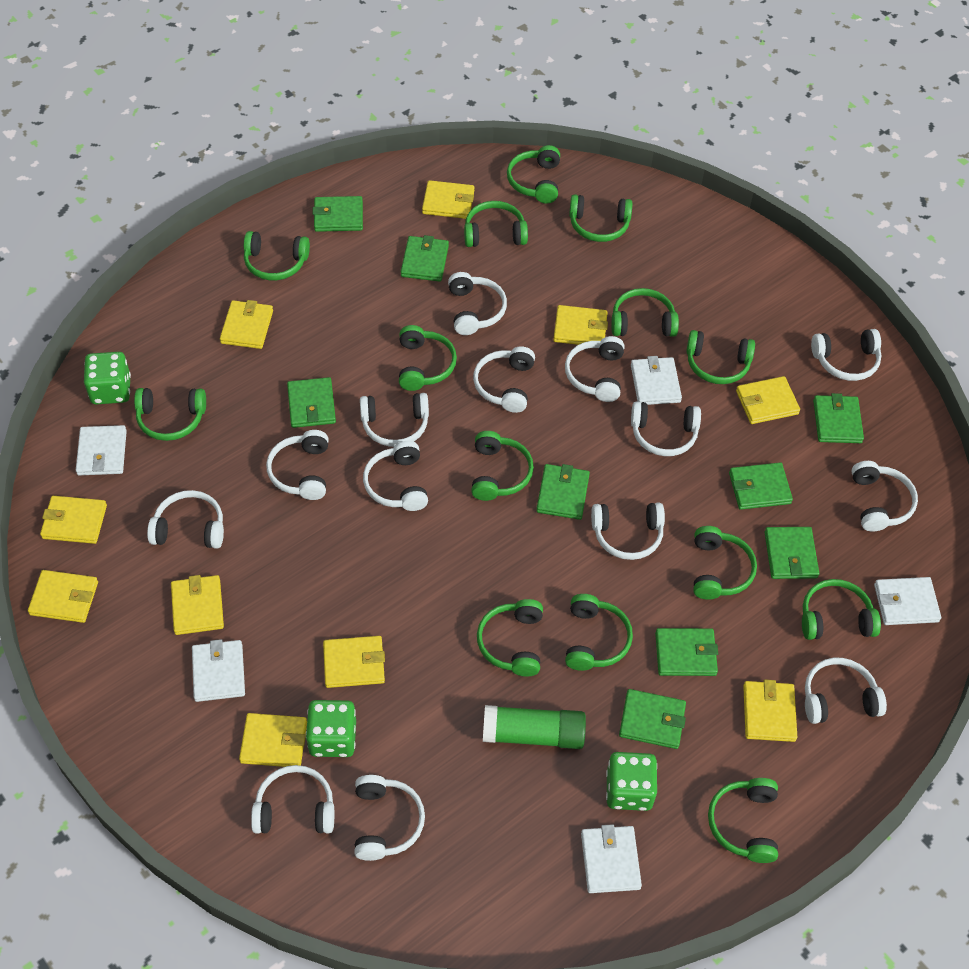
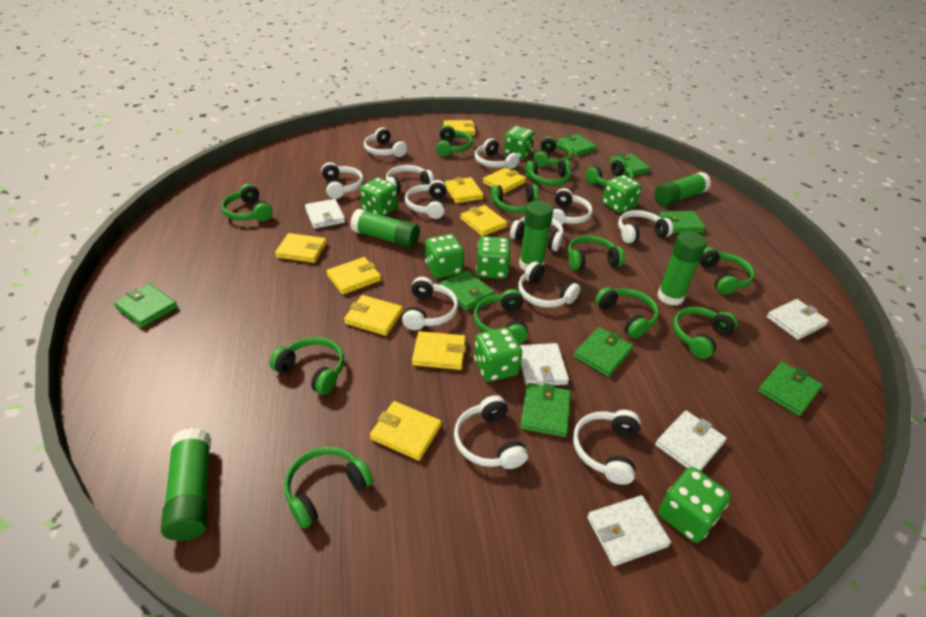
green dice: [84,352,131,405] [306,700,356,757] [606,752,657,811] = 3 -> [360,178,398,216] [425,234,464,279] [474,327,522,382] [476,236,511,279] [503,126,535,160] [602,175,642,213] [658,467,731,543] = 7
green glue stick: [483,705,586,749] = 1 -> [161,428,211,541] [350,209,420,248] [519,200,553,270] [654,172,711,206] [657,231,707,306] = 5
green headphones: [134,388,206,441] [244,231,310,280] [399,325,457,391] [464,201,528,247] [471,431,534,501] [477,599,543,676] [507,145,560,203] [565,594,633,671] [569,194,632,242] [611,288,679,337] [686,330,755,384] [693,526,757,600] [708,778,778,863] [802,579,881,640] = 14 -> [221,184,273,221] [269,337,344,395] [284,447,373,529] [436,125,473,156] [473,289,528,344] [491,184,539,213] [525,160,571,186] [533,136,573,167] [568,235,625,270] [586,159,634,186] [595,287,659,339] [673,307,738,359] [699,247,755,295] = 13
green wallet: [287,377,336,428] [313,196,363,232] [401,235,449,282] [536,464,590,520] [619,689,686,749] [655,628,718,676] [729,462,793,510] [765,527,819,579] [813,393,864,443] = 9 -> [114,284,178,328] [439,270,494,311] [520,383,571,437] [558,134,597,156] [574,327,633,377] [609,153,651,176] [659,211,706,233] [758,362,823,416] = 8
white headphones: [147,490,224,549] [251,765,334,834] [266,430,329,500] [354,775,425,861] [360,393,429,447] [363,441,428,511] [448,272,507,335] [473,346,535,413] [565,336,624,402] [591,503,665,560] [631,402,701,456] [805,658,887,724] [811,329,881,381] [851,461,918,532] = 14 -> [321,162,364,199] [364,127,407,157] [386,165,434,194] [402,277,458,330] [405,180,447,219] [454,395,528,469] [475,138,520,169] [510,217,564,251] [518,261,580,308] [552,188,593,225] [573,410,641,485] [618,210,673,244] = 12
yellow wallet: [28,570,98,623] [40,496,107,544] [171,575,224,635] [220,300,273,349] [239,713,307,767] [323,636,385,688] [422,180,475,219] [553,305,608,345] [736,376,800,424] [743,680,797,742] = 10 -> [275,233,327,263] [326,257,381,295] [344,295,403,336] [370,401,441,461] [412,331,466,370] [444,120,476,136] [445,177,484,203] [460,205,507,236] [483,167,526,194] = 9

